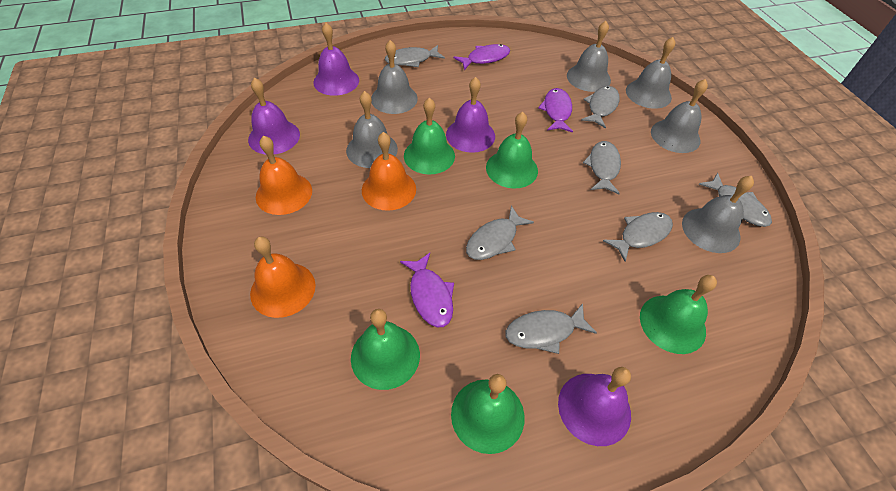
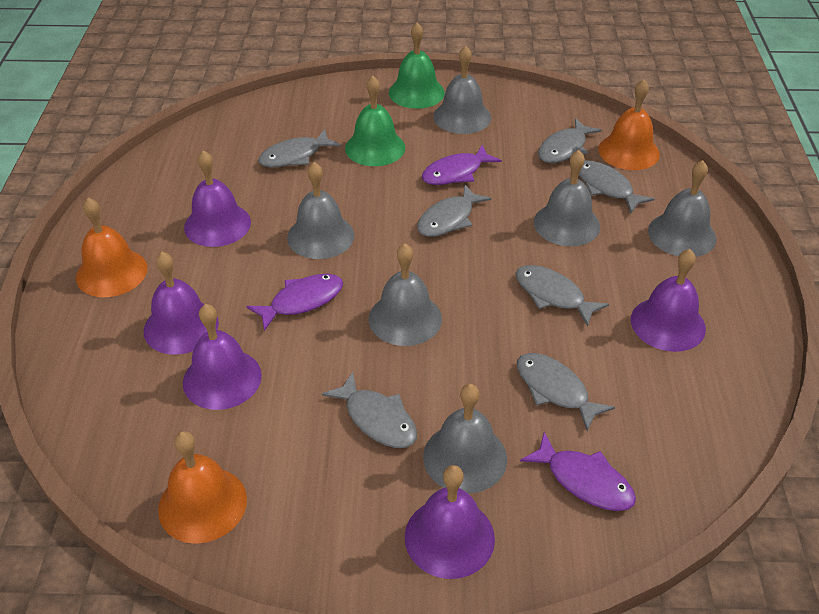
green bell: [351,309,420,390] [404,98,455,174] [451,374,525,454] [486,112,538,188] [640,275,717,354] = 5 -> [345,76,405,166] [389,22,445,109] = 2
purple bell: [248,78,300,155] [313,23,359,96] [446,77,495,153] [558,367,631,446] = 4 -> [144,252,219,355] [183,304,262,410] [184,150,251,247] [405,465,495,579] [631,249,706,352] = 5

